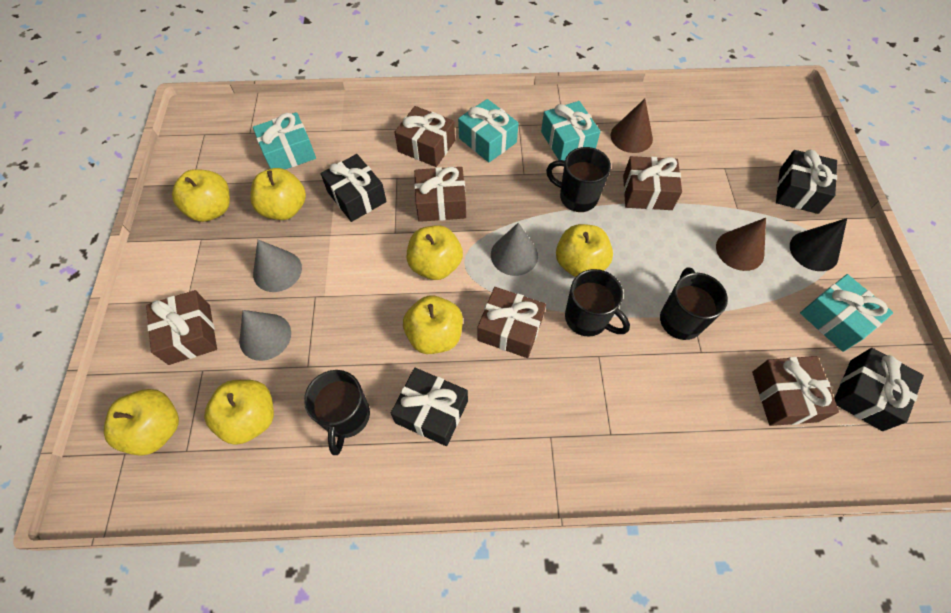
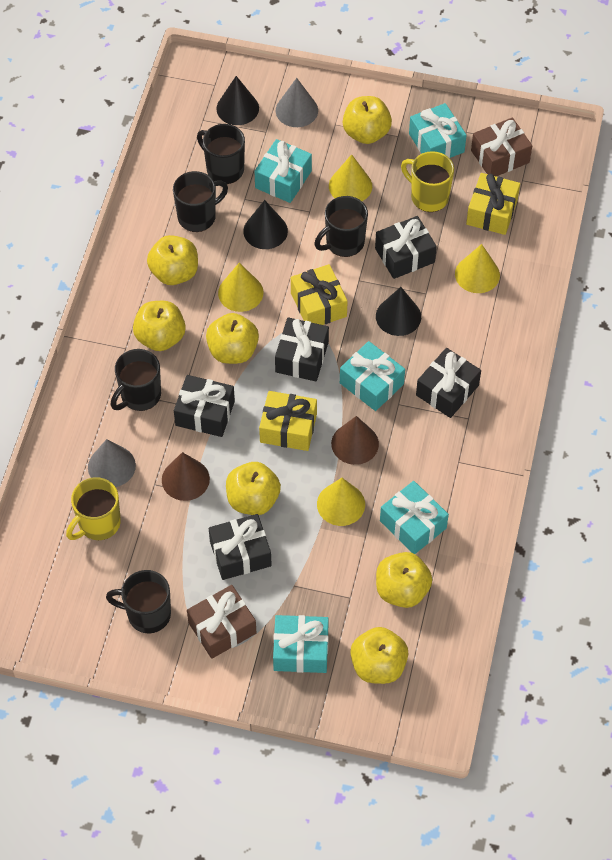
black cone: [790,218,847,271] = 1 -> [216,76,259,125] [243,200,288,249] [376,287,421,336] = 3
black gift: [321,154,387,222] [391,368,468,446] [776,150,837,214] [834,348,924,431] = 4 -> [174,375,235,437] [209,514,272,580] [275,317,329,381] [375,216,437,279] [416,348,481,418] = 5
black mug: [304,370,370,455] [546,147,611,212] [565,269,630,336] [660,267,728,340] = 4 -> [106,570,171,633] [111,349,161,411] [173,171,228,232] [197,124,245,184] [314,196,368,257] = 5
brown gift: [146,290,217,365] [395,106,455,167] [414,167,466,222] [477,287,546,358] [623,156,682,210] [752,356,839,426] = 6 -> [187,585,256,659] [471,118,532,176] = 2
grey cone: [239,310,291,361] [253,240,302,292] [491,223,538,276] = 3 -> [88,439,136,487] [276,78,318,127] = 2
turquoise gift: [253,112,316,169] [458,99,519,162] [541,101,600,161] [800,274,894,352] = 4 -> [254,139,312,203] [273,615,329,673] [340,341,405,411] [380,481,449,554] [409,103,467,158] = 5
yellow cone: none = 0 -> [218,263,264,312] [317,478,365,526] [329,154,372,201] [455,244,500,293] = 4
yellow gift: none = 0 -> [259,391,317,451] [291,264,348,325] [466,173,520,235] = 3
yellow mug: none = 0 -> [66,477,121,540] [401,151,454,212] = 2

